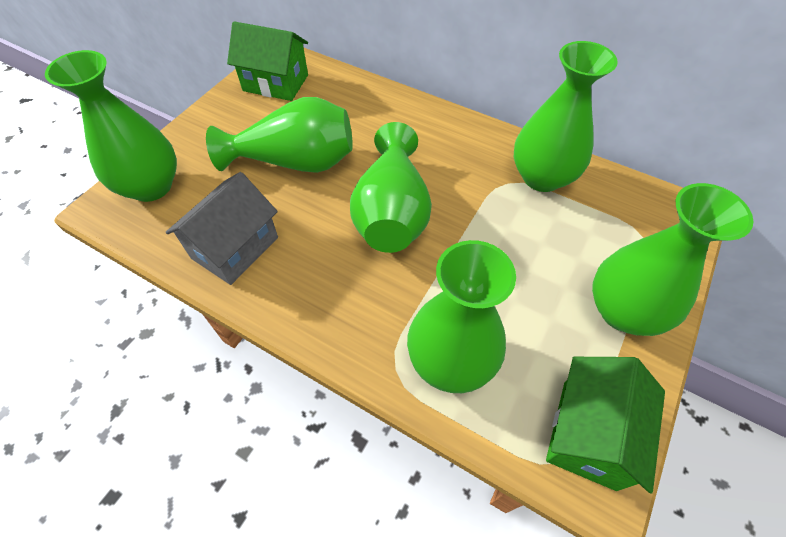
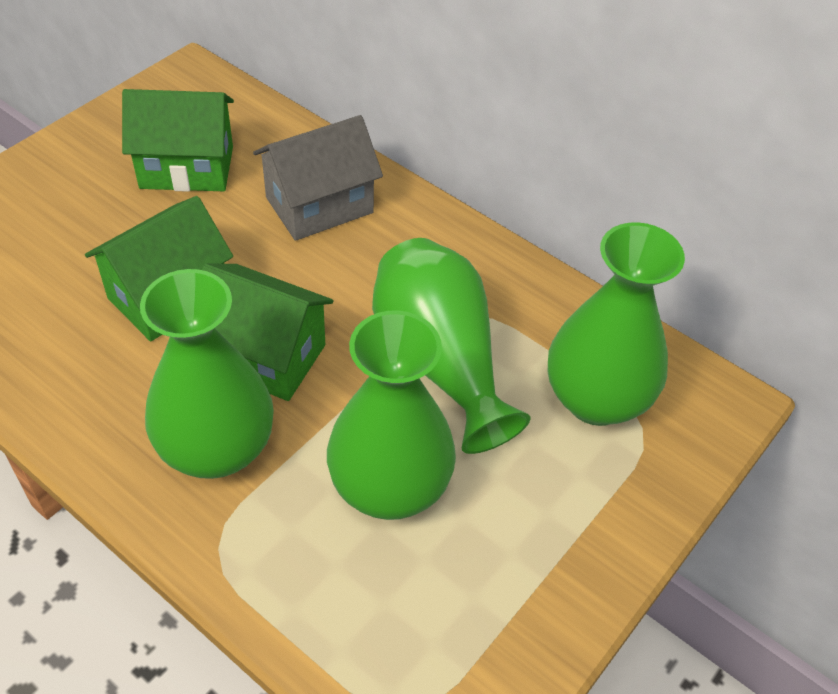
green house: [227,21,308,101] [546,357,665,493] = 2 -> [85,196,233,341] [122,89,234,192] [202,264,334,401] = 3
green vase: [45,50,177,202] [206,97,353,173] [350,122,432,253] [407,240,516,393] [514,41,618,192] [592,183,753,336] = 6 -> [140,269,274,479] [327,310,456,520] [372,238,530,454] [548,222,685,426] = 4

